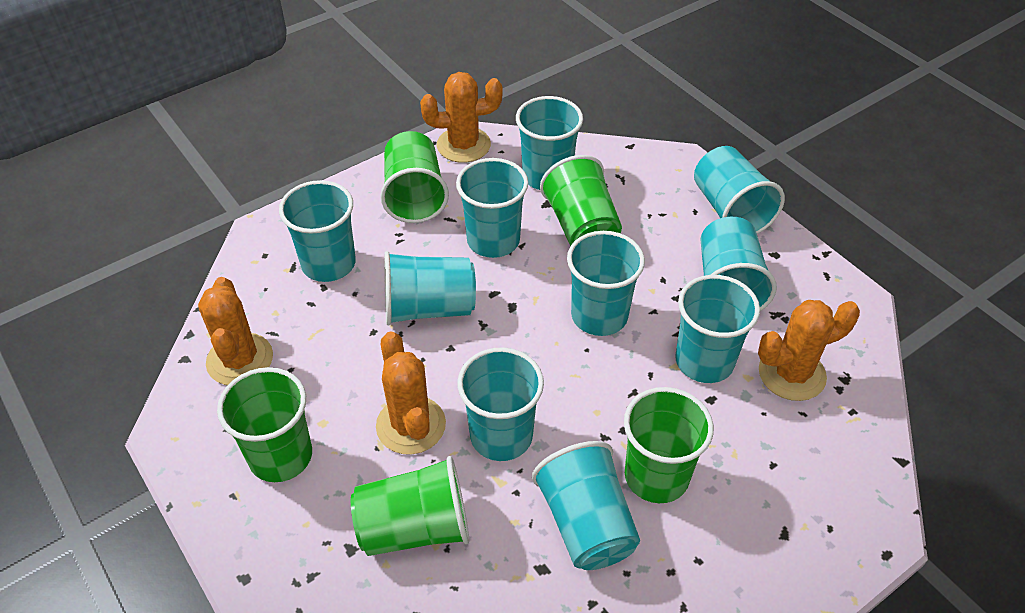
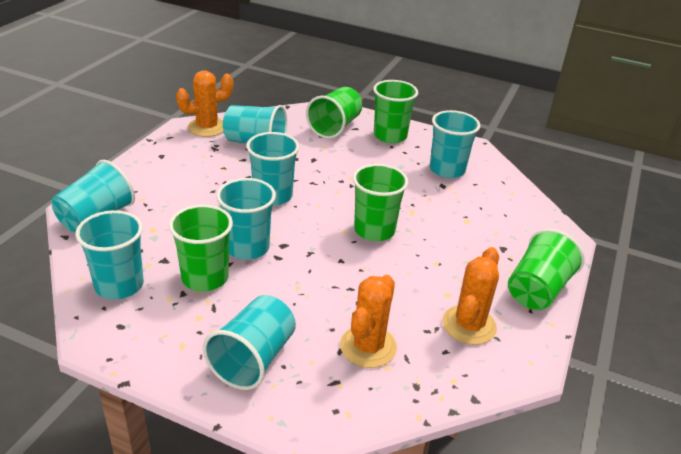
orange cactus: [198,277,273,385] [376,331,446,455] [420,72,503,163] [758,300,860,401] = 4 -> [176,70,233,137] [340,275,397,368] [442,247,499,345] = 3
turquoise cup: [279,180,356,282] [384,251,476,325] [456,158,528,258] [457,347,544,461] [516,96,583,190] [532,441,640,570] [567,231,645,336] [675,275,760,383] [694,146,785,234] [700,217,777,311] = 10 -> [52,160,135,233] [75,210,144,300] [203,295,296,390] [216,178,276,260] [223,105,287,144] [246,132,299,206] [430,110,480,178] = 7

